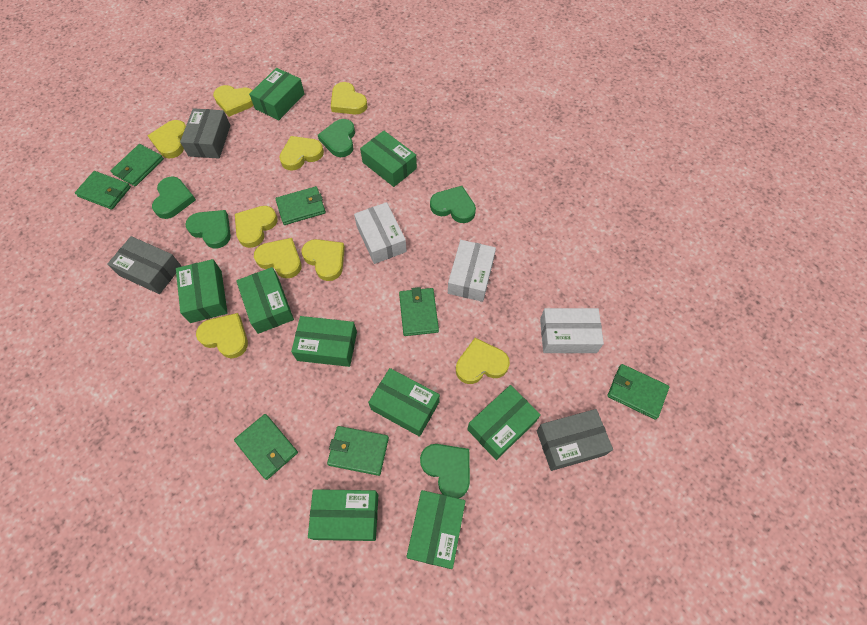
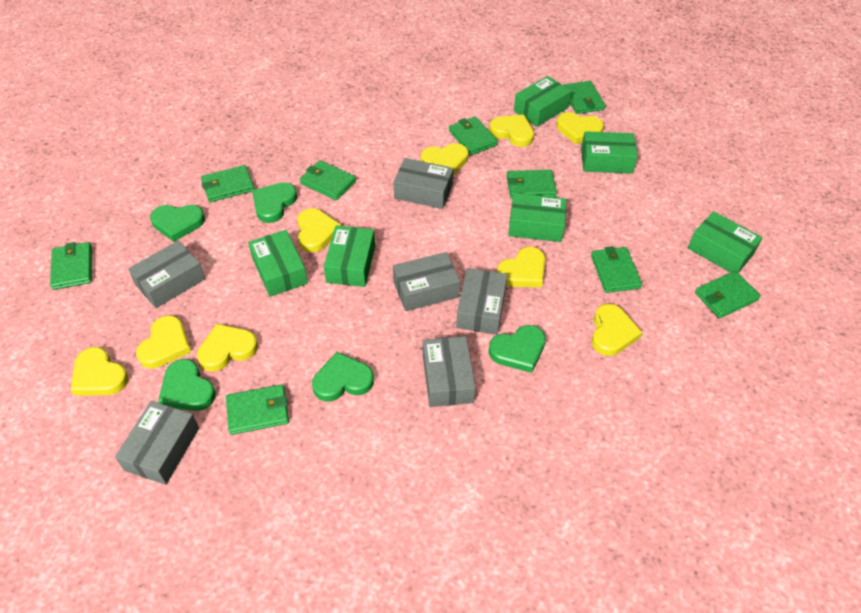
green box: [176,259,228,323] [236,267,294,334] [249,68,305,120] [291,316,357,367] [308,489,378,541] [360,131,417,187] [368,368,440,437] [406,490,466,569] [467,385,541,460] = 9 -> [248,230,308,297] [324,225,375,287] [508,193,566,242] [514,76,572,127] [581,131,638,174] [688,211,762,273] = 6
green wallet: [75,171,131,210] [111,144,164,186] [234,414,298,480] [276,186,326,225] [327,426,389,476] [399,287,439,336] [607,364,669,420] = 7 -> [50,242,92,290] [201,165,255,202] [226,384,289,435] [300,160,356,201] [449,117,498,155] [507,170,557,199] [563,81,605,114] [591,246,642,293] [695,271,761,318] = 9
grey box: [107,236,182,294] [180,108,231,159] [537,409,613,471] = 3 -> [115,401,199,485] [128,241,205,308] [393,158,454,209] [393,252,460,311] [423,336,476,407] [456,268,508,335] = 6
white box: [354,202,407,264] [448,240,496,302] [540,308,604,353] = 3 -> none = 0

